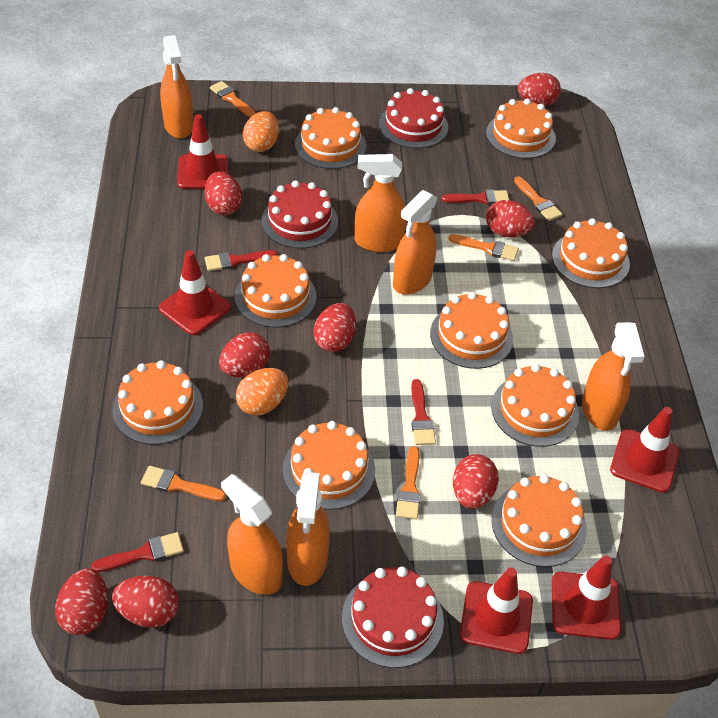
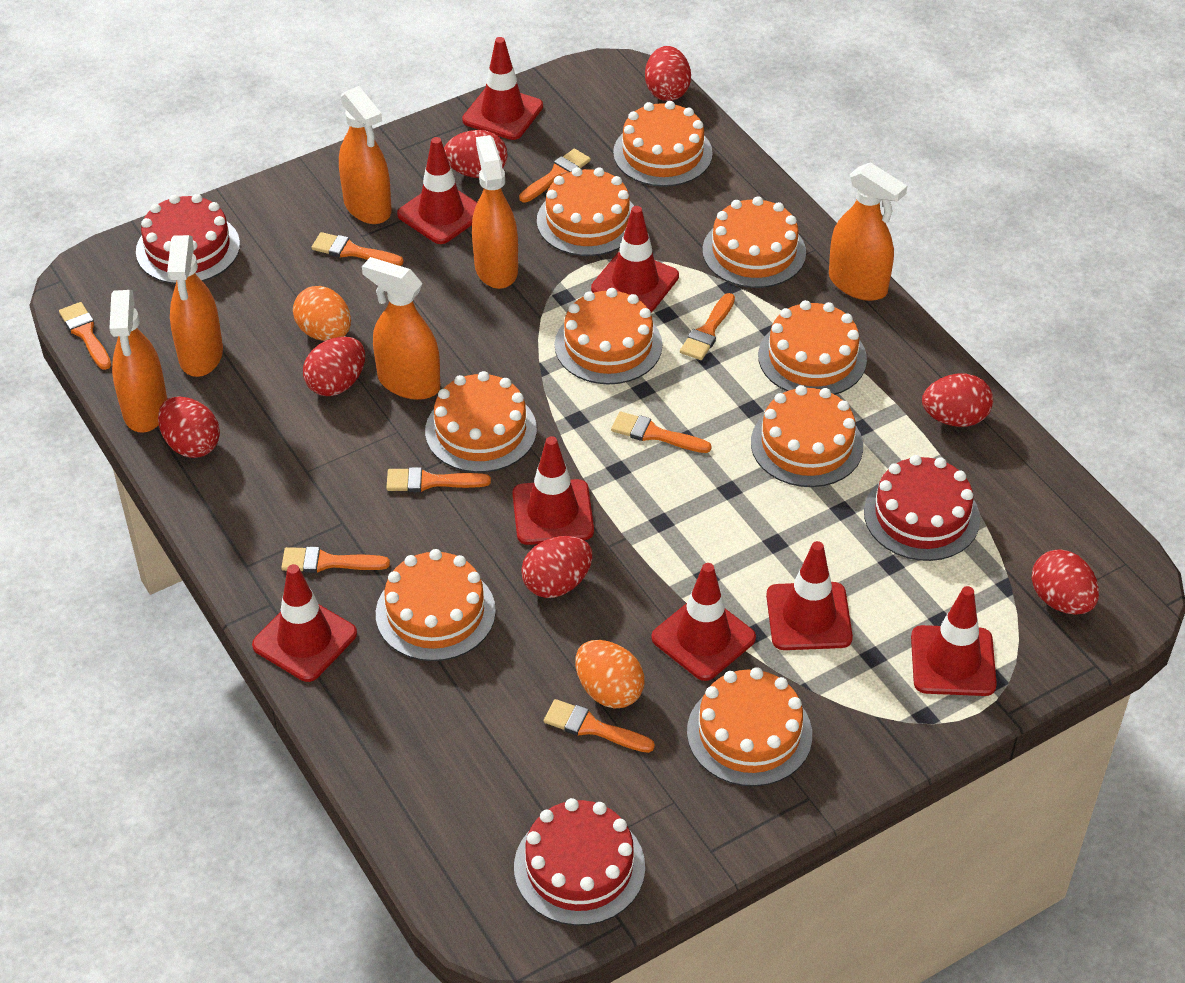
orange brush: [141,466,226,501] [210,81,256,117] [396,446,421,519] [448,234,519,261] [514,176,562,221] = 5 -> [59,302,111,370] [281,546,390,573] [311,232,404,266] [386,467,491,492] [519,149,591,202] [544,699,655,753] [611,412,712,453] [680,293,735,360] = 8
red brush: [91,532,184,572] [205,250,277,271] [411,379,436,445] [442,189,509,205] = 4 -> none = 0
red egg: [55,568,108,635] [112,576,179,628] [205,171,242,215] [219,332,270,377] [313,303,356,352] [453,454,499,509] [486,200,535,237] [518,73,561,106] = 8 -> [158,397,220,458] [303,336,365,396] [444,130,508,178] [521,536,592,598] [645,46,691,101] [922,374,993,427] [1031,549,1099,615] = 7
red traffic cone: [159,250,231,335] [177,114,228,189] [460,567,533,654] [552,555,621,640] [610,407,679,493] = 5 -> [252,564,357,682] [397,137,477,244] [462,37,543,140] [512,436,594,545] [591,206,679,312] [651,563,756,681] [766,541,853,650] [911,586,997,696] = 8

